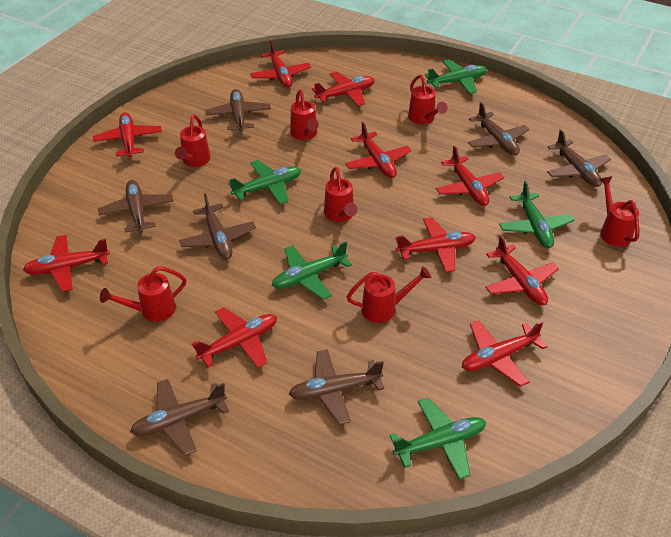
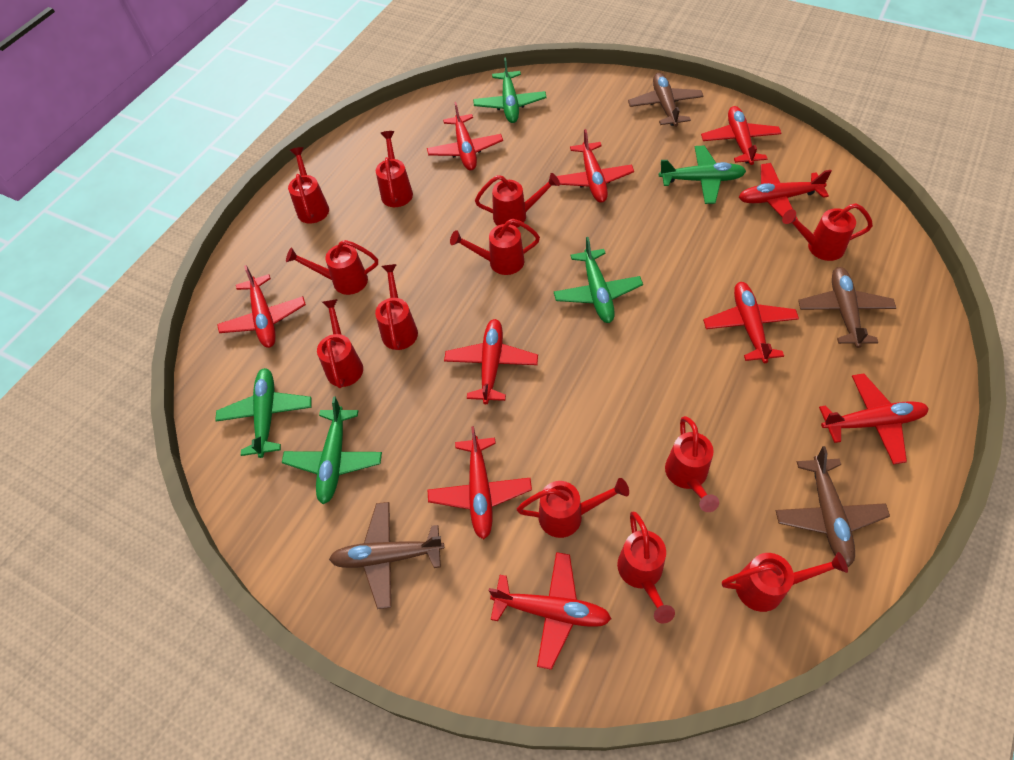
brown plane: [98,180,173,233] [130,379,229,456] [179,193,256,260] [205,89,271,132] [289,349,384,425] [468,102,529,156] [547,130,611,187] = 7 -> [329,502,444,609] [628,73,704,127] [776,446,890,567] [798,267,896,348] = 4
red watering can: [100,266,186,322] [175,115,211,167] [290,89,319,140] [324,167,358,222] [347,266,431,323] [408,75,448,124] [599,176,639,247] = 7 -> [286,240,378,295] [288,147,329,224] [317,299,363,388] [375,264,418,350] [376,131,413,207] [450,219,540,275] [475,173,560,228] [517,478,629,538] [617,512,675,624] [665,416,719,512] [722,552,848,612] [782,203,873,261] = 12

